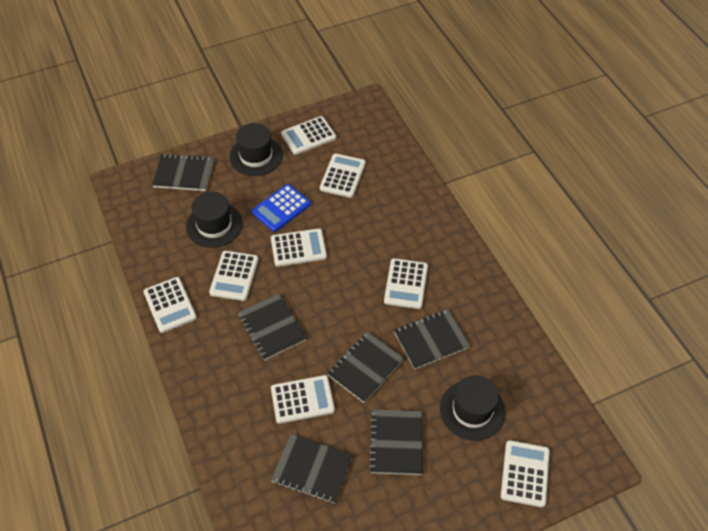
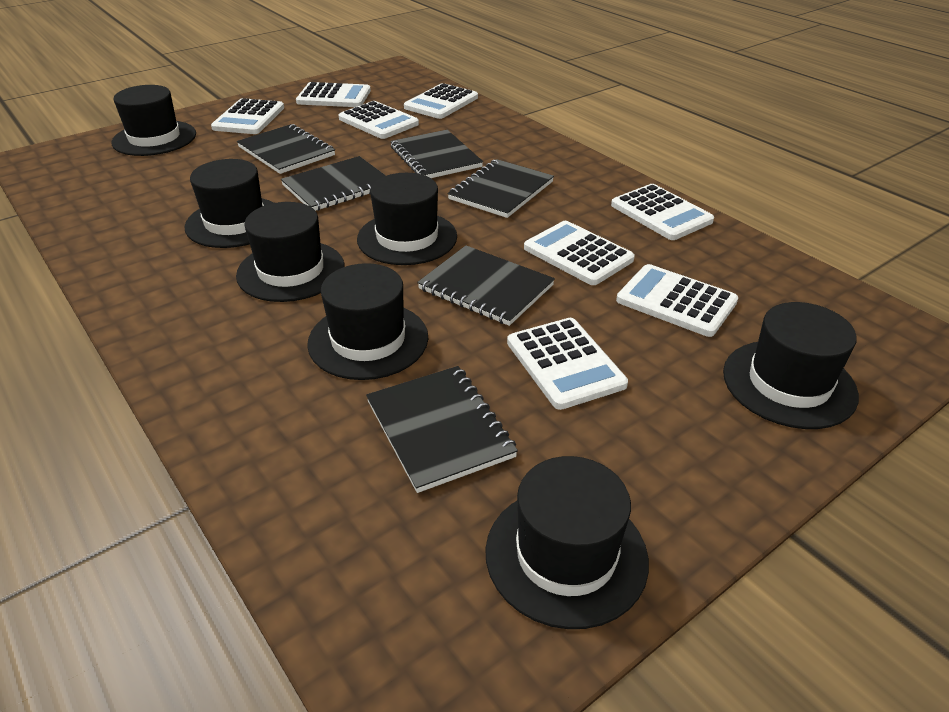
black hat: [186,192,243,248] [230,123,283,176] [440,375,505,441] = 3 -> [112,85,196,156] [185,159,274,248] [236,202,344,302] [307,263,428,380] [357,173,457,265] [485,456,649,629] [723,302,859,429] = 7
blue calculator: [252,184,311,232] = 1 -> none = 0

